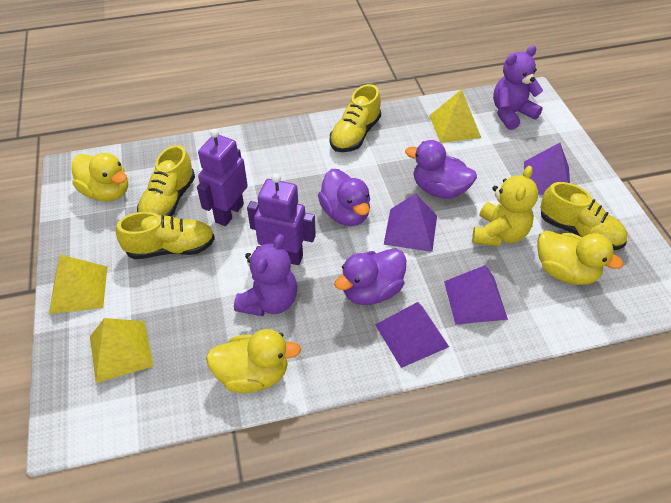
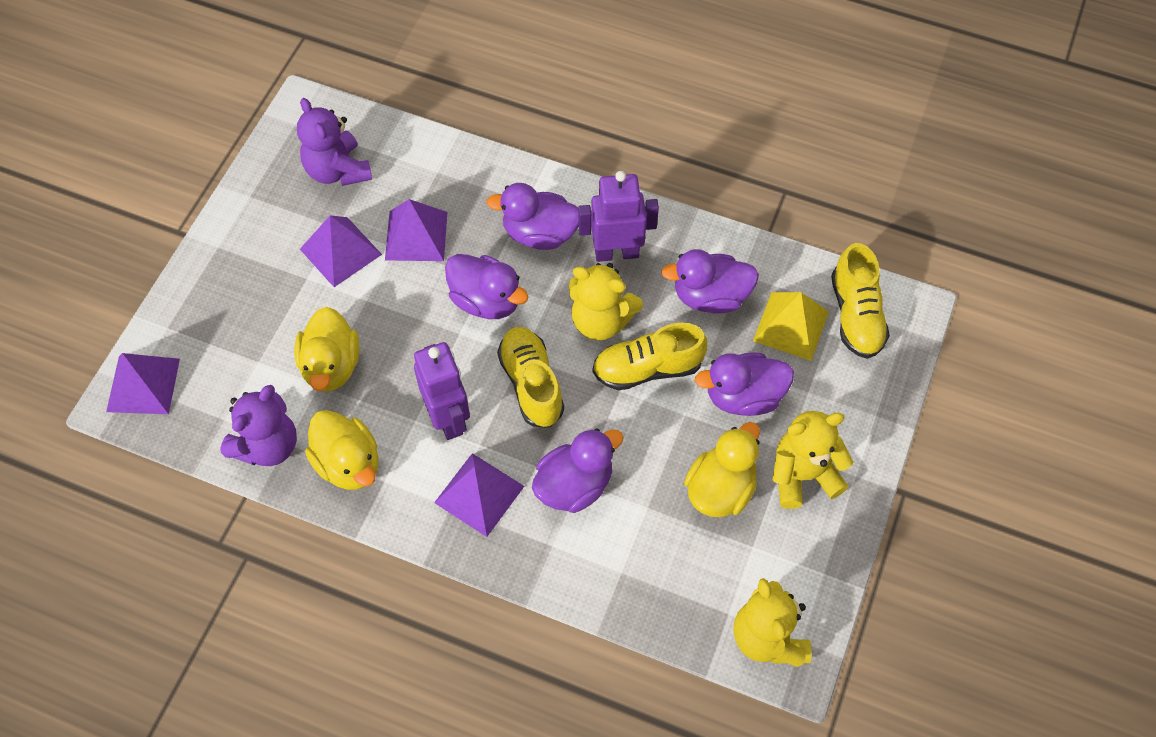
purple duck: [318,169,370,226] [334,248,406,305] [405,140,477,199] = 3 -> [445,254,528,319] [486,183,578,250] [532,428,624,513] [661,249,759,314] [695,353,794,416] = 5
yellow pyramid: [49,254,108,314] [90,318,153,383] [429,89,481,143] = 3 -> [753,292,829,361] = 1
yellow shoe: [116,212,215,259] [137,145,195,217] [330,84,381,152] [540,182,627,250] = 4 -> [497,327,564,428] [592,323,708,390] [831,243,890,359] = 3
yellow teddy bear: [472,166,538,246] = 1 -> [569,263,643,340] [733,578,812,667] [773,411,853,509] = 3

